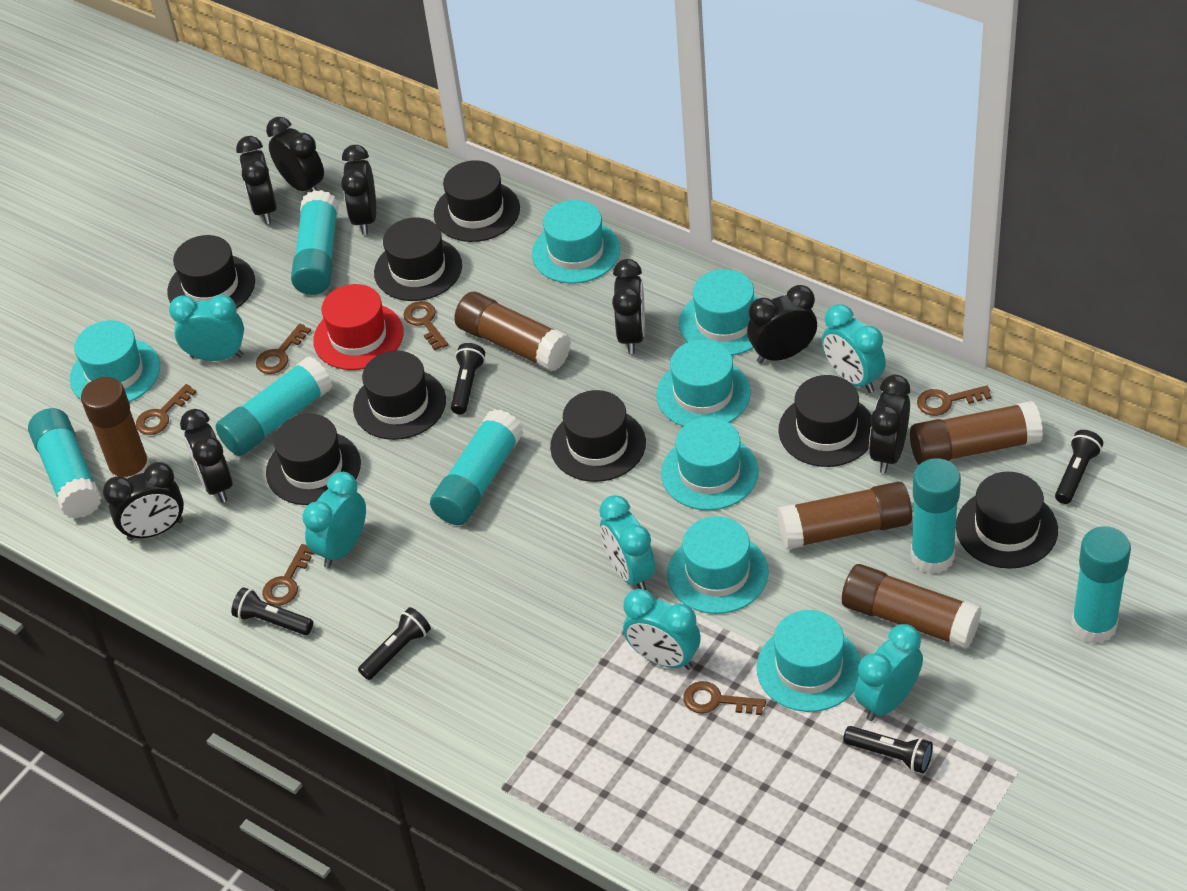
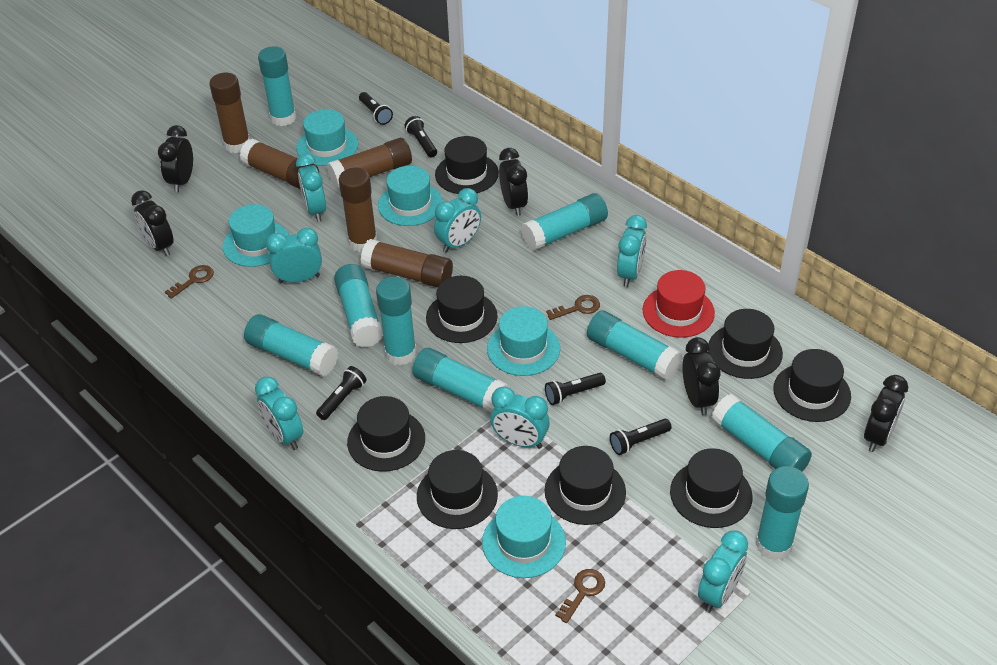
black clock: [103,462,184,541] [180,409,232,502] [236,136,277,224] [266,117,324,192] [341,145,376,235] [612,259,645,354] [747,285,817,364] [869,375,910,473] = 8 -> [131,190,174,256] [158,125,193,192] [499,148,528,216] [682,337,720,415] [864,375,908,452] = 5
brown key: [136,384,196,435] [256,324,311,374] [262,544,314,606] [403,301,448,350] [683,681,766,715] [917,385,992,416] = 6 -> [165,265,214,299] [546,295,600,320] [555,569,605,623] = 3
turquoise clock: [169,295,244,361] [302,472,366,568] [599,495,656,590] [623,589,701,670] [822,304,886,393] [855,624,923,721] = 6 -> [255,377,303,450] [266,228,322,283] [296,154,326,222] [434,188,481,253] [490,387,550,449] [617,215,647,287] [698,531,748,613] = 7
turquoise glue stick: [28,408,102,519] [215,357,333,456] [291,190,339,295] [430,409,523,525] [911,458,961,574] [1071,526,1131,643] = 6 -> [244,314,338,376] [258,46,296,126] [334,264,383,347] [376,277,417,365] [412,348,510,413] [521,193,608,251] [587,310,682,380] [711,394,812,472] [755,466,809,561] = 9
turquoise hat: [70,320,160,402] [532,200,620,283] [656,340,751,426] [661,417,759,510] [667,516,769,614] [679,269,759,356] [756,610,861,712] = 7 -> [223,204,289,267] [296,109,358,166] [378,166,443,226] [482,496,566,578] [487,306,560,376] = 5

